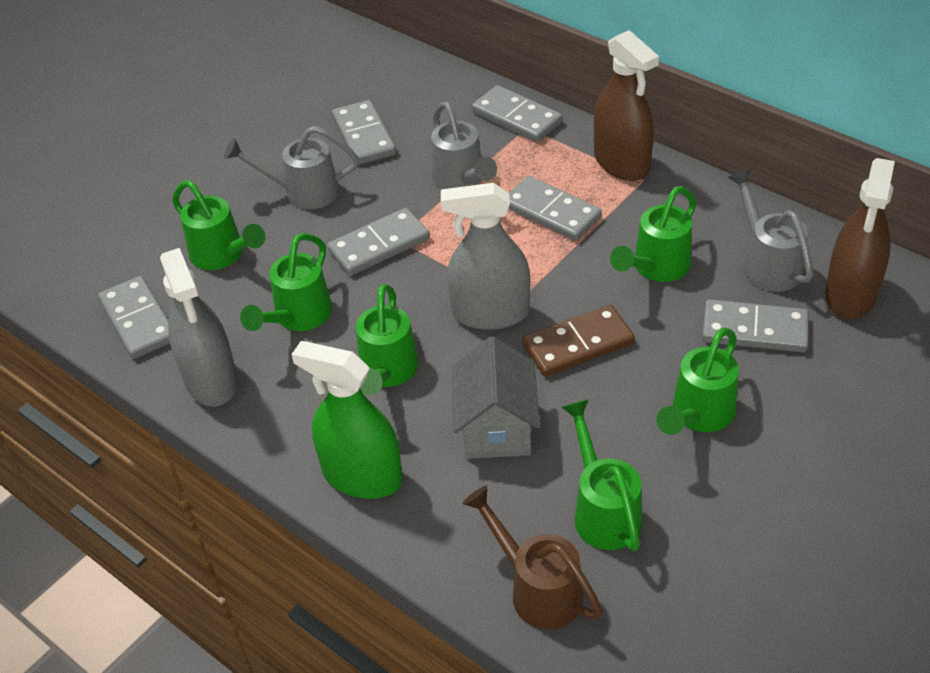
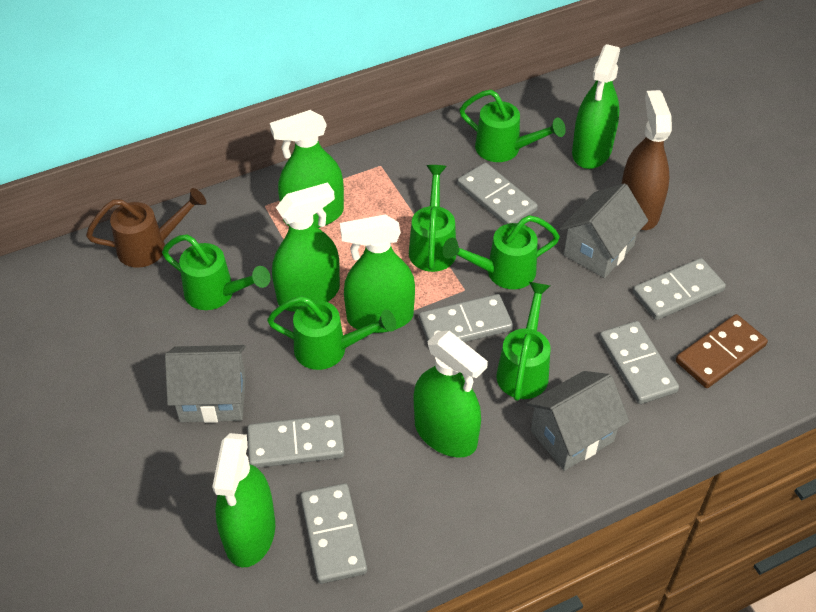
brown spray bottle: [594,30,659,181] [825,158,895,319] = 2 -> [622,90,672,230] = 1
green spray bottle: [291,341,402,499] = 1 -> [212,433,275,567] [270,110,344,228] [272,182,340,312] [340,214,415,333] [414,331,488,458] [572,44,620,169] = 6
grey house: [452,336,540,459] = 1 -> [165,345,246,423] [526,371,629,471] [560,183,648,278] = 3
grey spray bottle: [160,248,238,407] [441,183,530,330] = 2 -> none = 0
grey watering can: [224,126,359,209] [431,102,497,189] [728,169,813,292] = 3 -> none = 0

